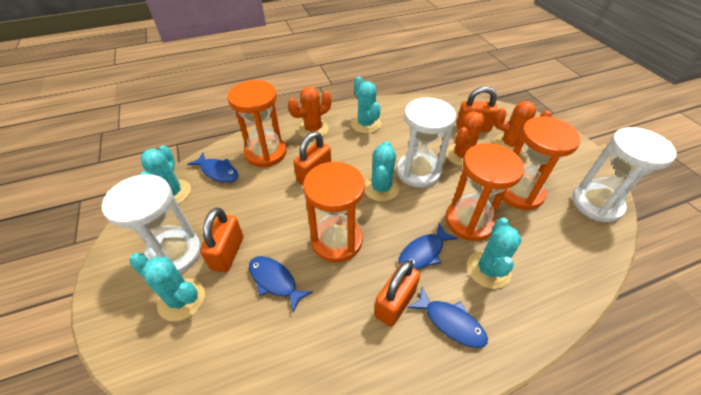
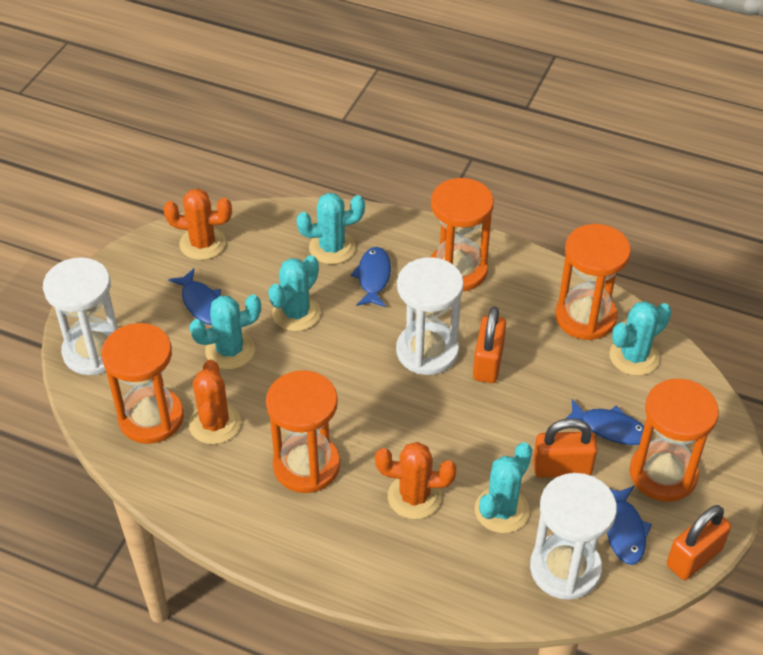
orange hourglass: [227,80,287,167] [303,162,365,262] [445,143,524,241] [502,116,581,210] = 4 -> [101,323,184,444] [266,370,340,493] [431,178,494,291] [555,224,631,340] [630,379,719,502] = 5
orange padlock: [200,208,243,273] [293,132,331,185] [374,260,420,327] [457,86,498,132] = 4 -> [473,306,506,383] [533,418,597,478] [667,505,731,580] = 3

